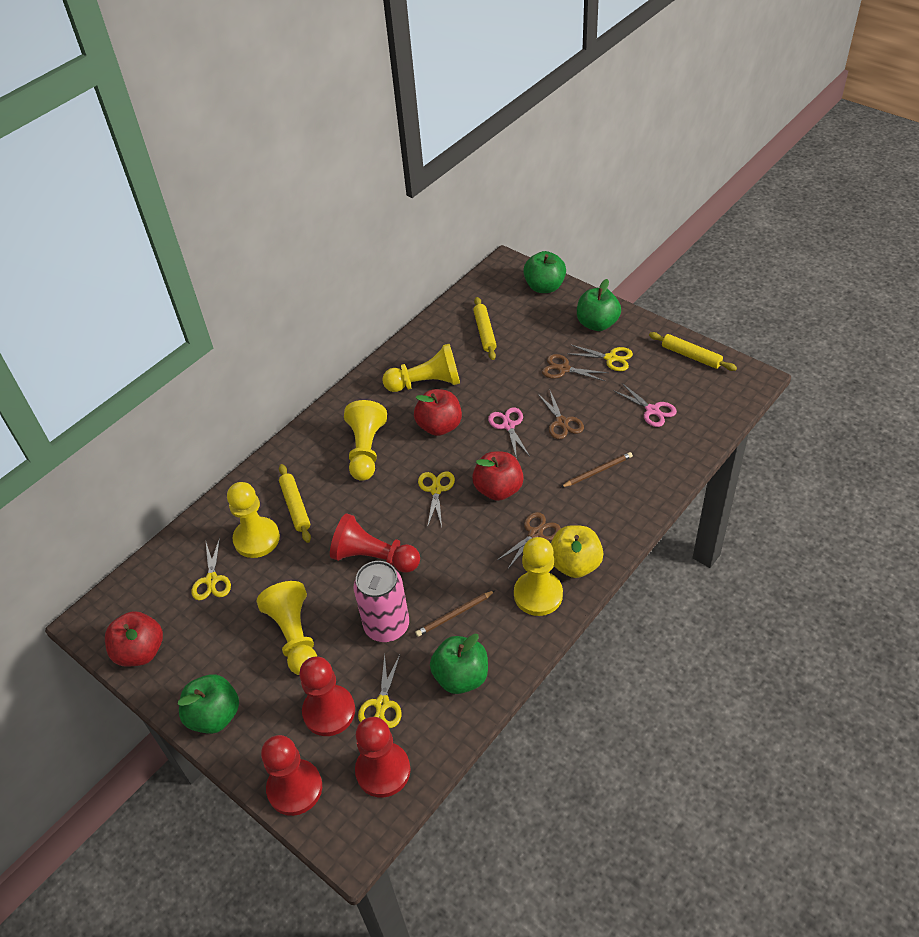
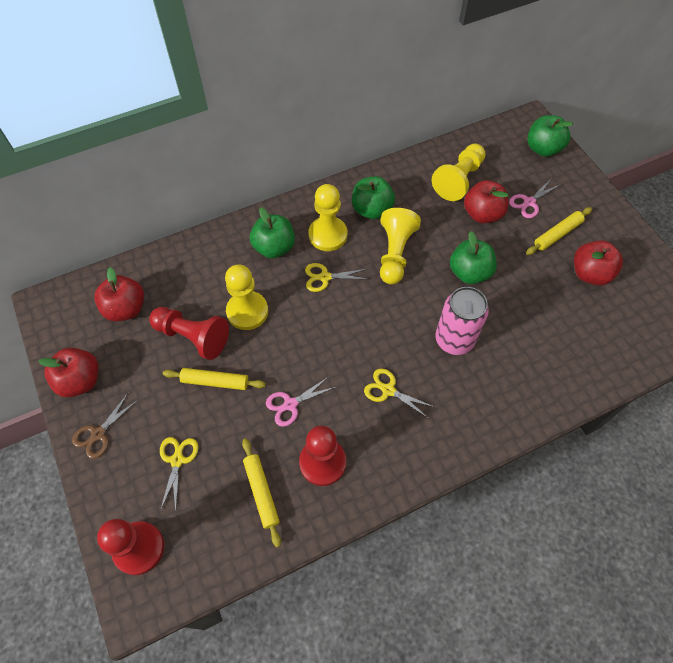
brown pencil: [415,590,496,637] [561,452,633,487] = 2 -> none = 0
brown scissors: [496,512,561,569] [537,391,584,439] [542,354,609,381] = 3 -> [72,392,138,459] = 1
red apple: [105,611,163,667] [414,389,462,436] [472,451,524,501] = 3 -> [39,347,98,397] [94,267,144,321] [464,180,508,223] [574,240,623,285] = 4
red pawn: [261,735,322,816] [299,656,355,736] [330,513,420,573] [355,717,410,798] = 4 -> [97,519,164,575] [149,307,229,360] [299,426,346,486] = 3
yellow apple: [551,525,604,578] = 1 -> none = 0
yellow pawn: [227,482,280,558] [257,581,317,675] [344,400,387,481] [382,344,460,392] [514,537,563,616] = 5 -> [225,264,268,330] [309,184,347,251] [380,208,421,285] [432,144,486,201] = 4
yellow scissors: [192,538,231,600] [358,654,402,728] [418,472,455,528] [567,344,633,371] = 4 -> [160,437,198,512] [305,263,367,292] [364,368,434,418] = 3

